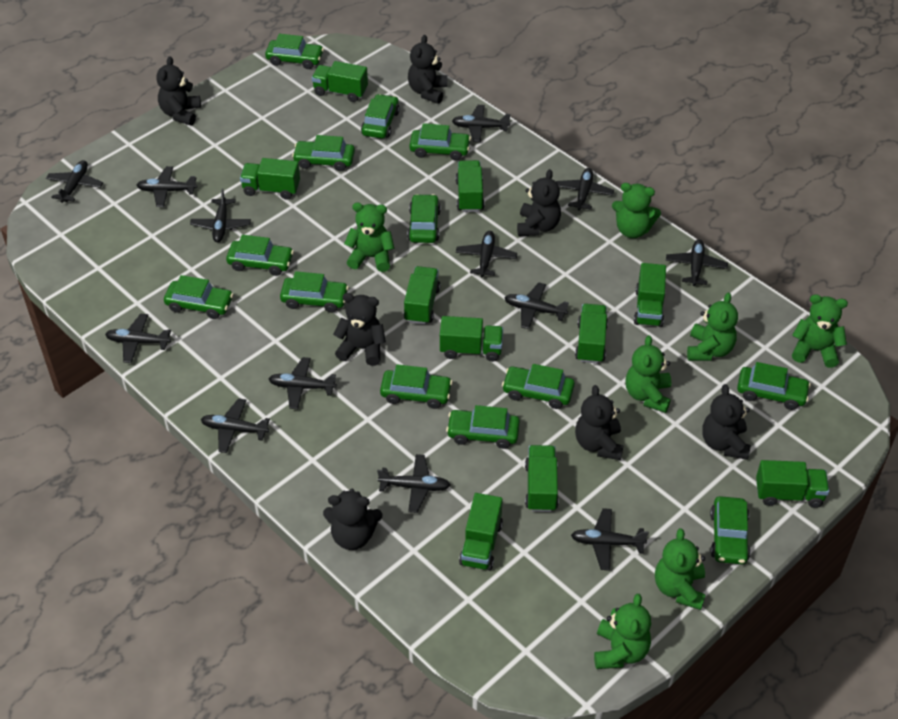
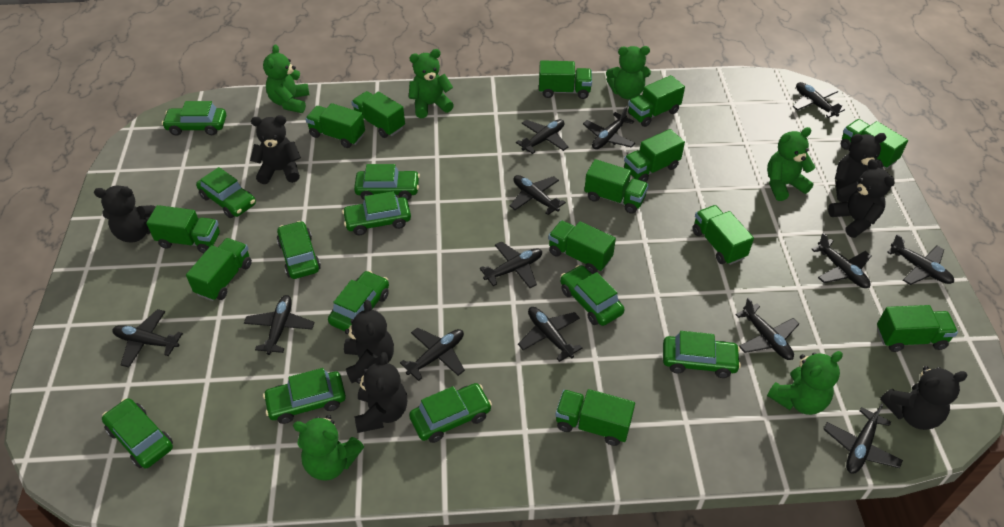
green car: [164,275,233,319] [226,235,294,276] [265,34,324,69] [280,271,349,313] [292,135,355,171] [361,94,400,139] [380,364,453,409] [407,194,441,243] [409,123,471,160] [446,405,520,449] [502,364,575,409] [710,496,750,564] [737,362,811,410] = 13 -> [102,398,173,468] [162,101,226,136] [196,167,256,218] [263,368,346,424] [277,221,321,279] [328,271,389,331] [342,191,411,235] [354,164,420,200] [409,383,492,443] [560,265,625,326] [663,331,741,378] = 11
green teddy bear: [344,202,394,272] [594,594,651,669] [612,183,661,238] [625,335,671,413] [655,528,706,610] [687,293,738,361] [792,294,848,368] = 7 -> [263,45,309,113] [293,415,364,481] [409,49,454,118] [606,46,651,99] [767,127,816,201] [767,351,843,415] = 6
green truck: [240,158,300,200] [312,61,368,102] [404,266,440,324] [440,316,503,362] [456,160,485,212] [459,493,503,570] [525,445,559,512] [575,304,608,364] [634,263,666,327] [756,460,829,508] = 10 -> [146,205,220,253] [186,238,252,301] [305,103,365,148] [351,91,405,138] [539,60,592,99] [548,221,616,274] [555,389,635,446] [584,159,649,214] [624,129,685,182] [628,75,685,127] [693,205,754,265] [841,119,908,169] [877,305,958,352] = 13

